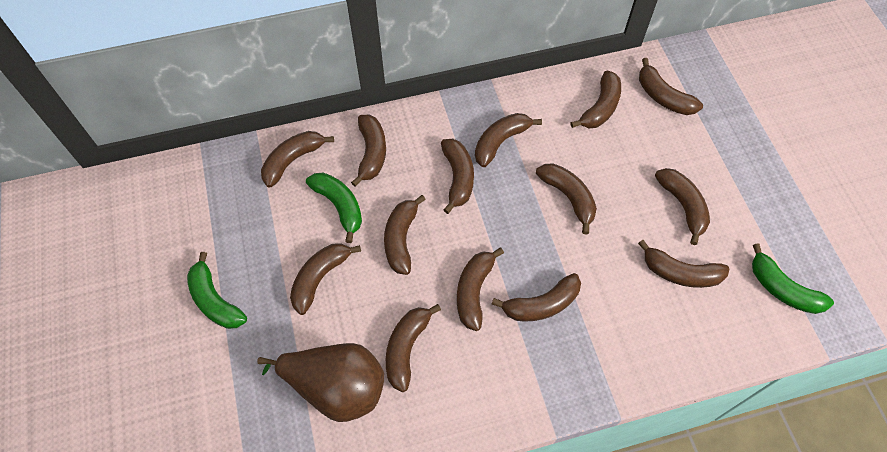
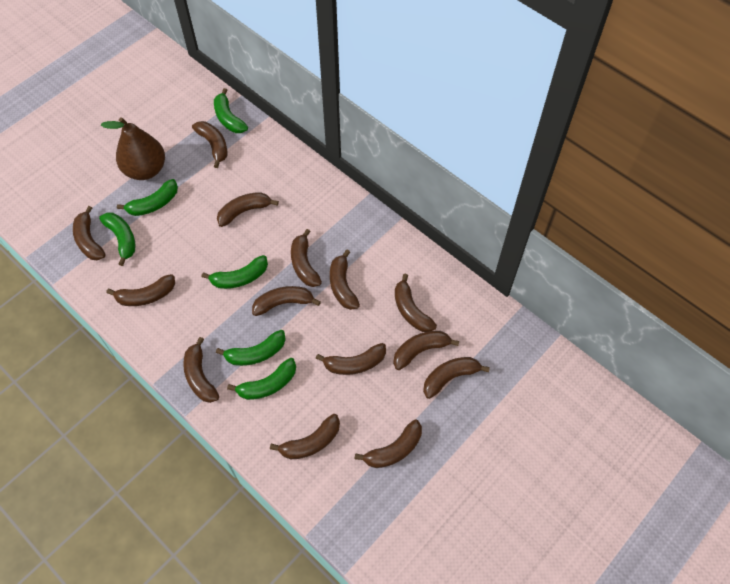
green banana: [187,252,247,329] [306,173,362,243] [752,243,834,314] = 3 -> [99,213,136,266] [117,179,178,216] [202,255,268,289] [214,88,248,133] [216,330,286,366] [227,358,296,400] = 6

